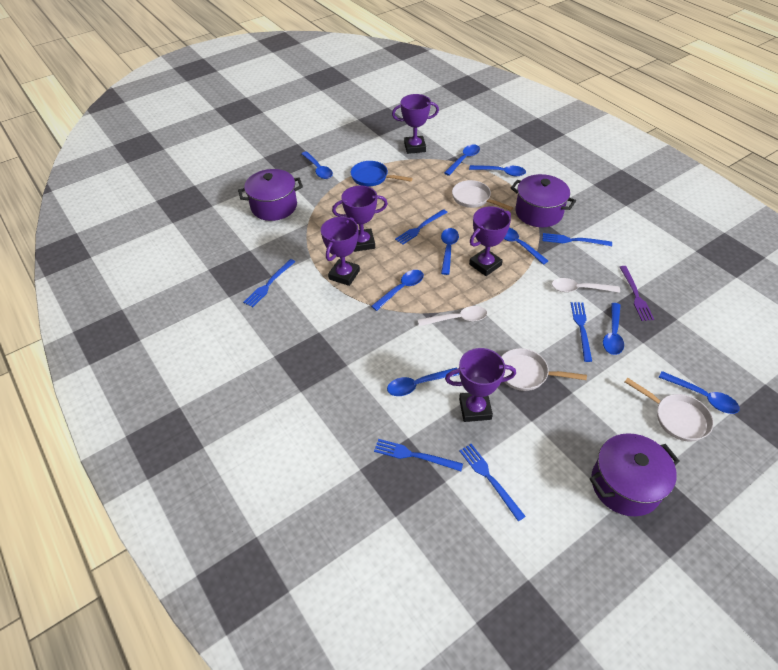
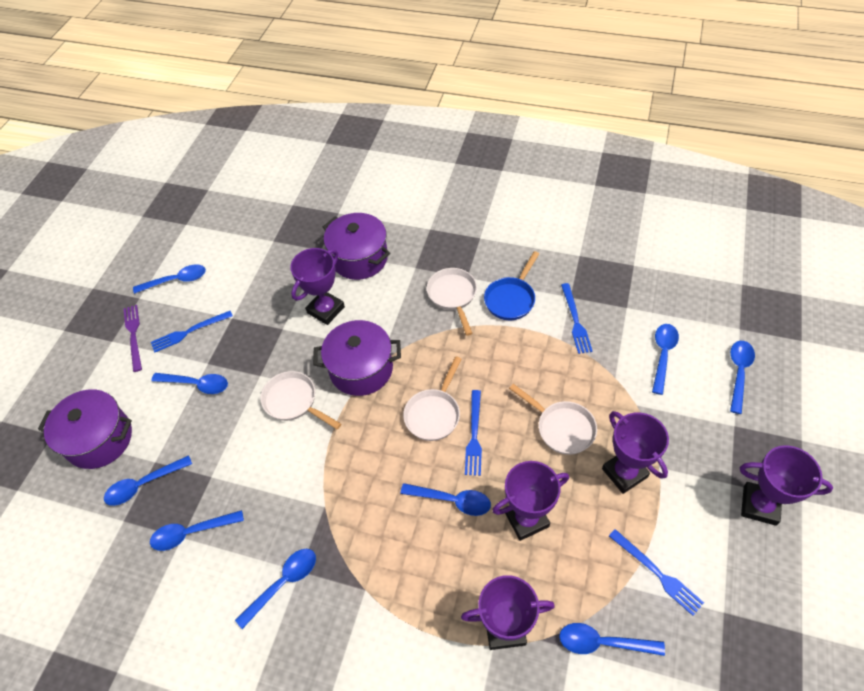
blue fork: [243,259,295,307] [374,439,463,471] [395,209,448,245] [459,444,526,521] [543,233,612,246] [571,302,592,362] = 6 -> [151,311,233,353] [465,390,482,476] [561,283,593,354] [609,529,704,616] = 4
white pan: [452,180,513,211] [501,348,587,391] [625,378,714,442] = 3 -> [261,371,341,430] [403,356,461,441] [427,268,477,336] [509,384,597,455] = 4
white spoon: [418,306,487,326] [552,278,620,293] = 2 -> none = 0

